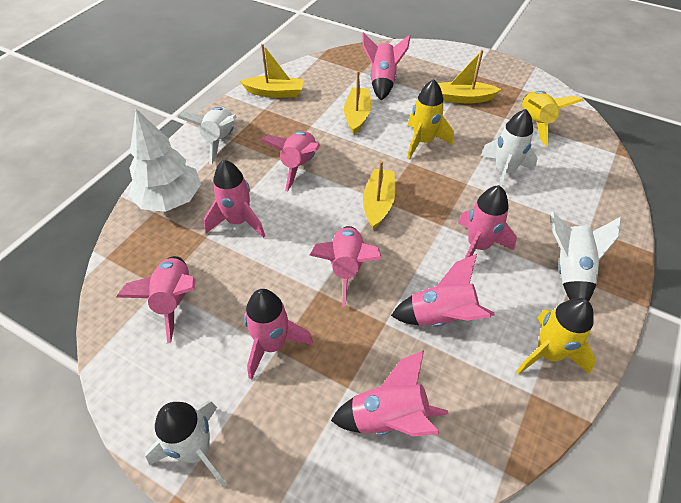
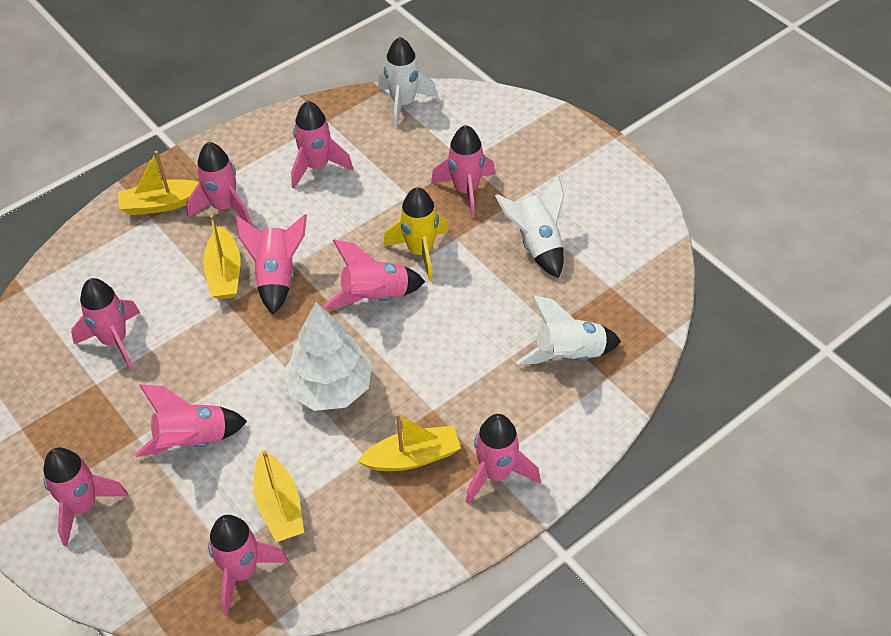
pink rocket: [117,256,196,343] [204,160,265,238] [244,289,313,380] [260,131,320,191] [310,226,382,307] [331,350,449,437] [362,32,411,100] [391,254,495,327] [458,185,517,258] = 9 -> [43,447,128,546] [71,278,140,369] [135,384,247,457] [186,142,252,225] [208,515,289,615] [236,214,307,315] [291,101,353,188] [324,240,425,308] [431,125,495,218] [466,414,541,504] = 10
white rocket: [145,401,226,487] [177,107,237,164] [481,109,538,186] [551,211,621,301] = 4 -> [378,37,438,128] [495,175,564,278] [516,295,621,365] = 3
yellow rocket: [407,79,454,160] [516,298,596,375] [522,91,583,146] = 3 -> [383,187,449,281] = 1

